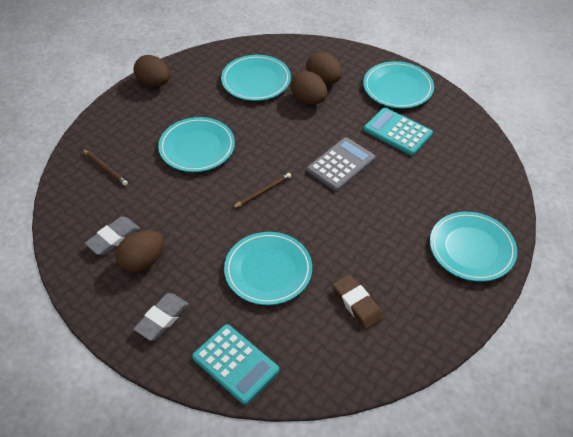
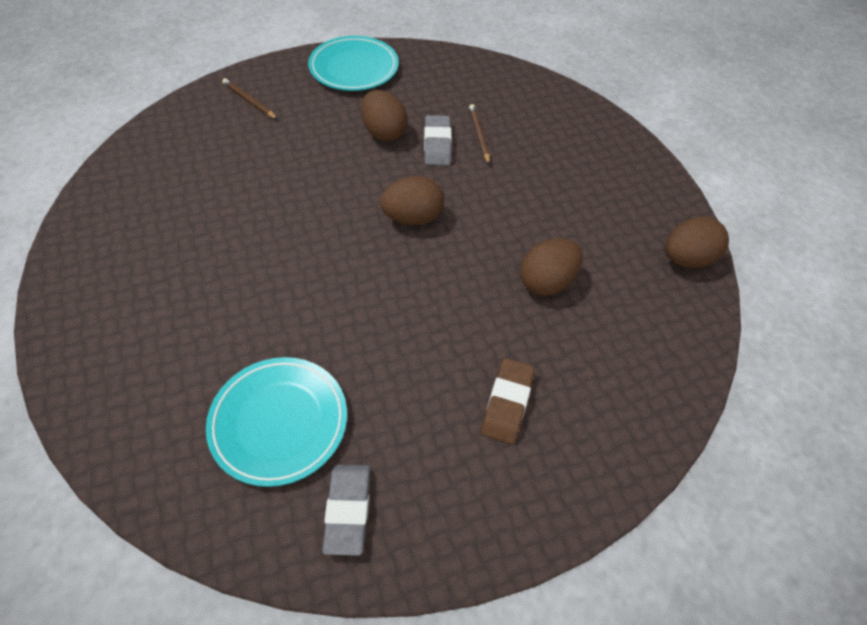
grey calculator: [307,137,375,191] = 1 -> none = 0
turquoise calculator: [192,324,279,405] [364,107,433,155] = 2 -> none = 0
turquoise plate: [158,117,235,172] [221,55,291,101] [224,232,312,305] [363,61,434,108] [430,212,517,282] = 5 -> [206,357,347,487] [308,36,399,91] = 2

